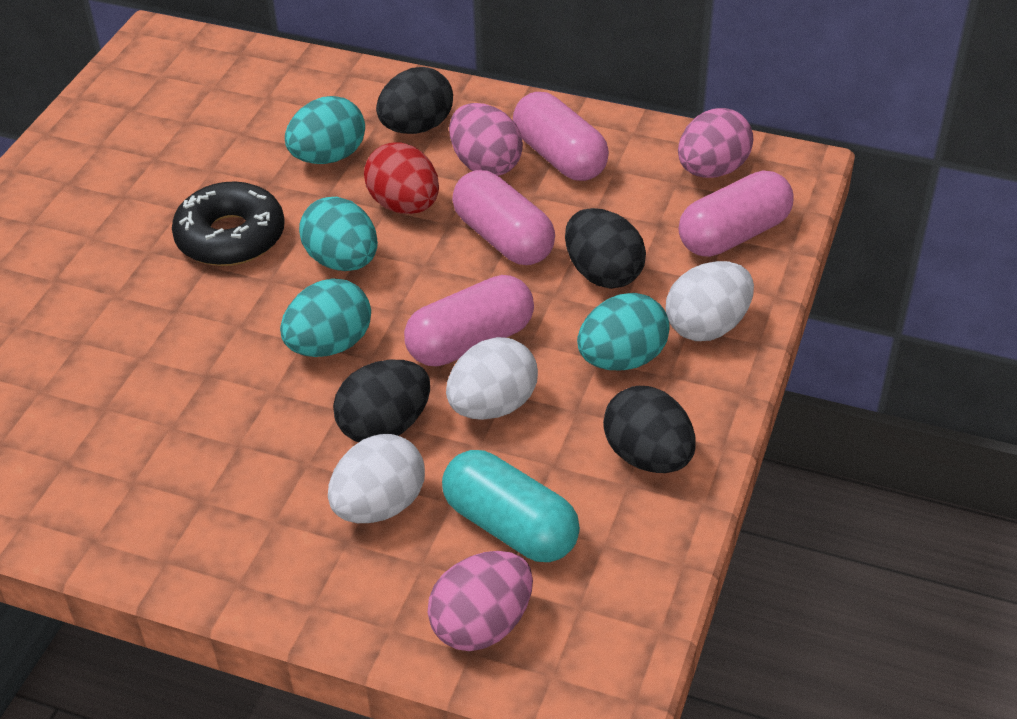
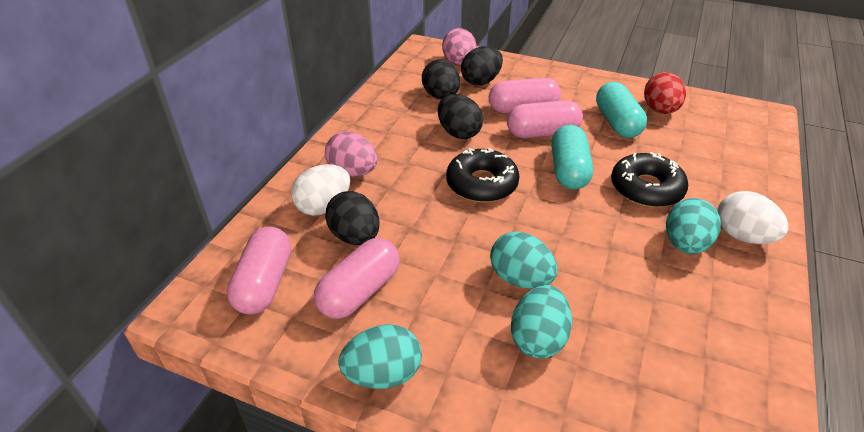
black donut: [172,181,285,266] = 1 -> [446,148,519,203] [611,152,688,208] = 2
pink egg: [427,551,533,651] [449,103,523,176] [678,108,754,178] = 3 -> [325,131,378,177] [442,28,476,65] = 2
turquoise capsule: [442,450,580,562] = 1 -> [551,125,593,190] [596,82,647,138] = 2
white egg: [328,434,425,523] [446,337,538,420] [666,261,754,341] = 3 -> [291,164,350,216] [717,191,789,244] = 2

